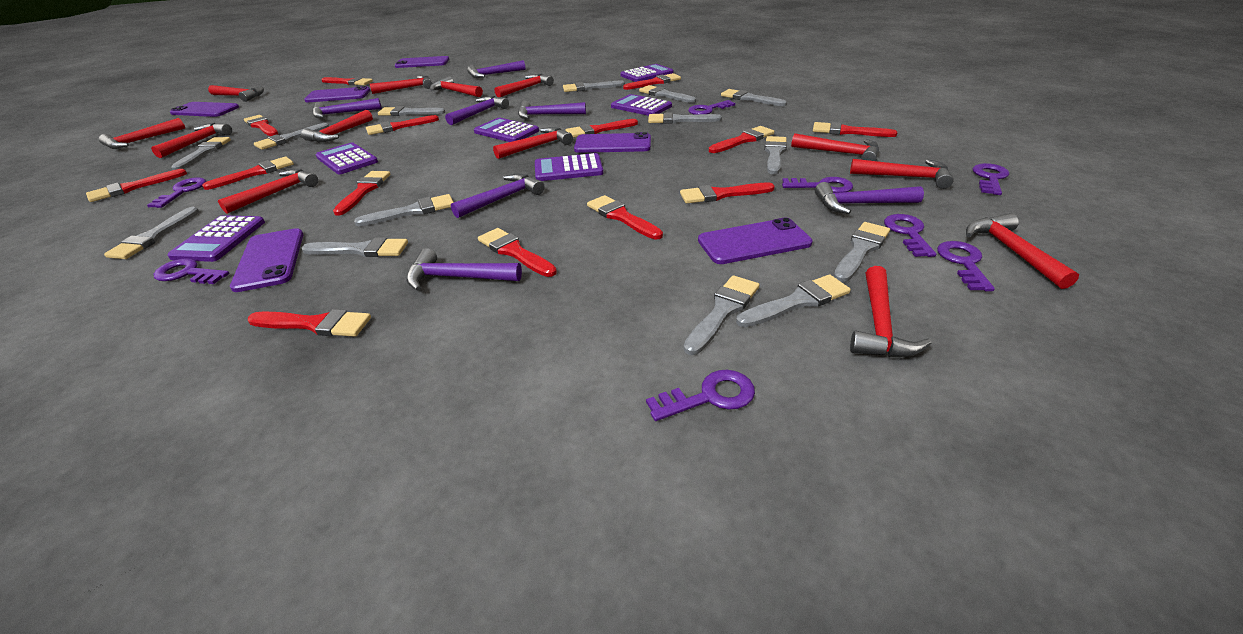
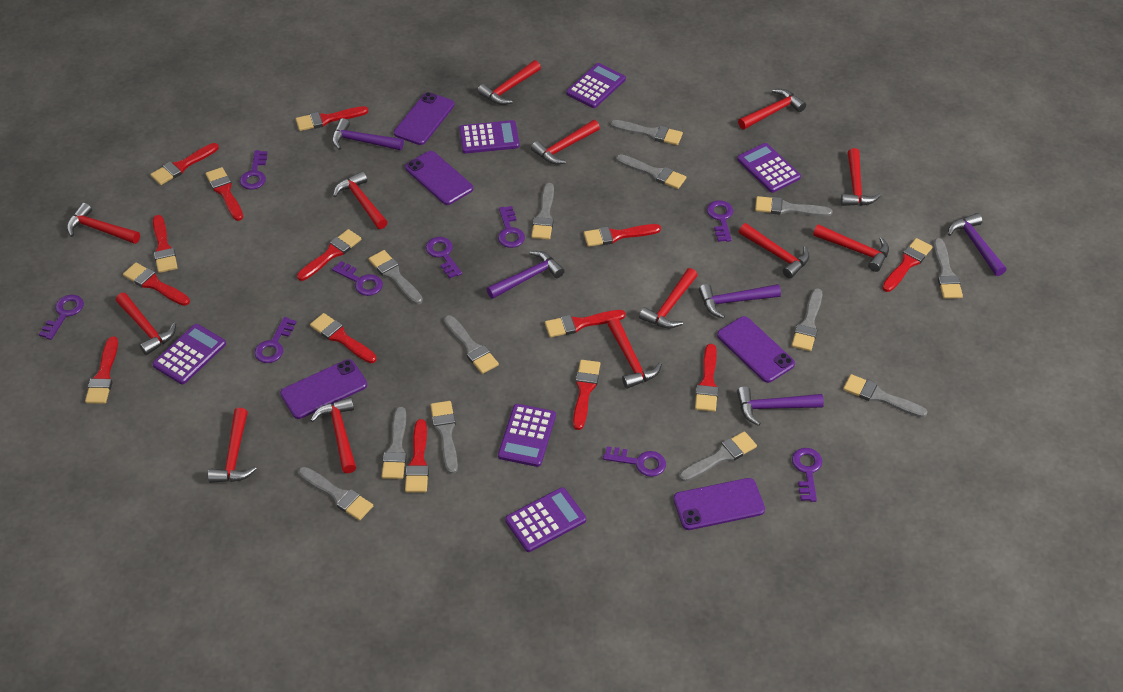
grey brush: [104,207,199,259] [171,137,231,170] [254,123,329,150] [302,237,408,257] [354,194,454,226] [378,106,445,116] [563,80,625,92] [639,85,696,103] [648,112,722,124] [684,275,759,355] [721,89,787,106] [736,275,851,327] [764,136,787,174] [834,222,890,282] = 14 -> [298,467,373,521] [369,250,423,304] [382,407,407,479] [430,401,458,474] [444,315,499,374] [531,183,554,240] [610,120,683,145] [616,154,686,189] [679,431,757,482] [755,196,832,217] [792,288,822,351] [843,374,927,418] [933,238,963,299] = 13
purple hammer: [312,98,382,118] [406,248,522,291] [445,96,509,125] [451,174,545,218] [467,60,526,78] [518,100,586,119] [815,182,924,214] = 7 -> [332,118,404,150] [487,251,565,299] [699,284,781,319] [737,386,824,426] [948,213,1006,276] = 5
purple key: [147,177,206,208] [154,258,229,284] [646,370,755,421] [688,100,735,115] [782,177,853,193] [884,214,936,257] [937,241,995,291] [973,163,1009,195] = 8 -> [39,295,84,340] [240,150,267,190] [254,317,297,363] [332,261,383,296] [426,237,462,279] [498,206,525,248] [603,446,666,477] [707,200,733,242] [792,448,822,502] = 9
purple phone: [170,102,239,117] [230,228,303,292] [304,86,370,102] [395,56,449,68] [574,132,651,153] [698,217,813,264] = 6 -> [280,359,367,419] [394,92,455,145] [405,151,473,205] [673,478,765,530] [717,316,795,383] = 5

